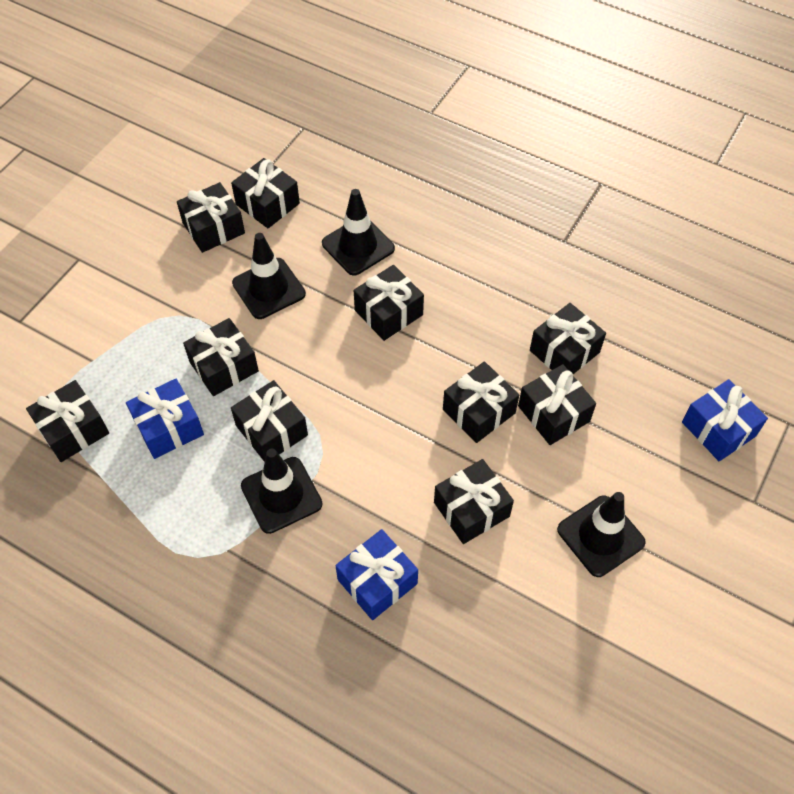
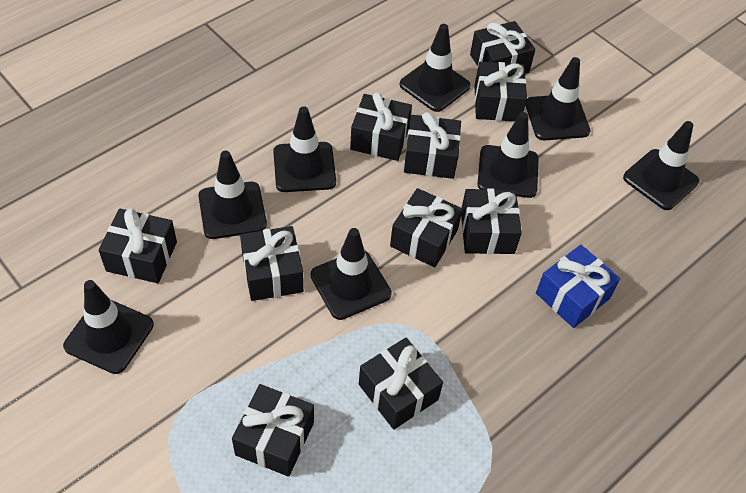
black traffic cone: [232,233,306,319] [241,449,322,534] [322,189,395,276] [557,492,646,577] = 4 -> [63,280,154,374] [198,151,267,239] [273,106,336,192] [310,228,392,320] [399,24,471,112] [477,112,539,198] [525,57,590,140] [623,121,699,210] = 8
blue gift: [126,379,204,459] [335,529,418,620] [682,379,768,461] = 3 -> [536,245,620,328] = 1

